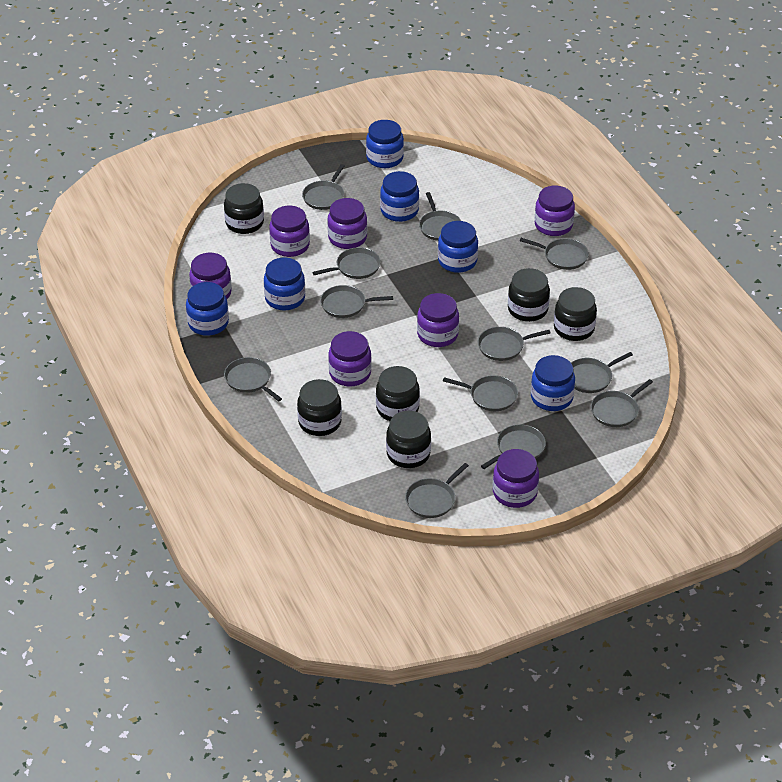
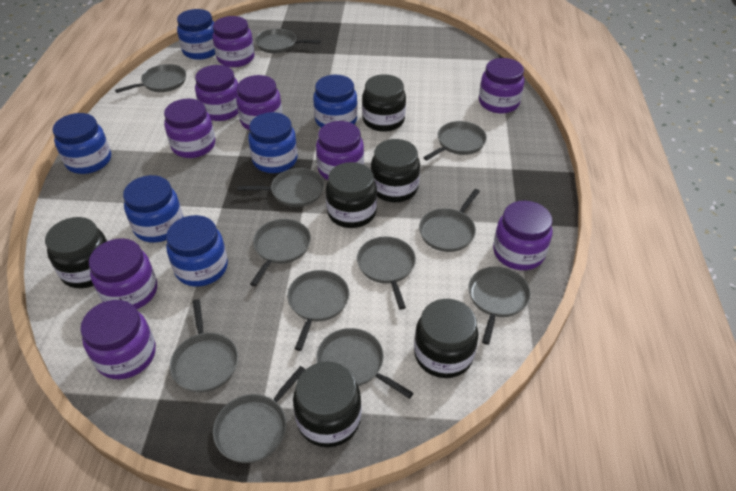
purple jar: [189,253,232,299] [269,206,310,257] [327,198,367,249] [328,331,372,387] [417,293,459,347] [493,449,539,508] [535,185,575,236] = 7 -> [80,300,156,379] [89,238,157,309] [164,99,215,158] [195,65,238,121] [213,16,255,67] [236,75,282,130] [316,121,364,180] [479,58,525,113] [493,201,552,270] = 9

